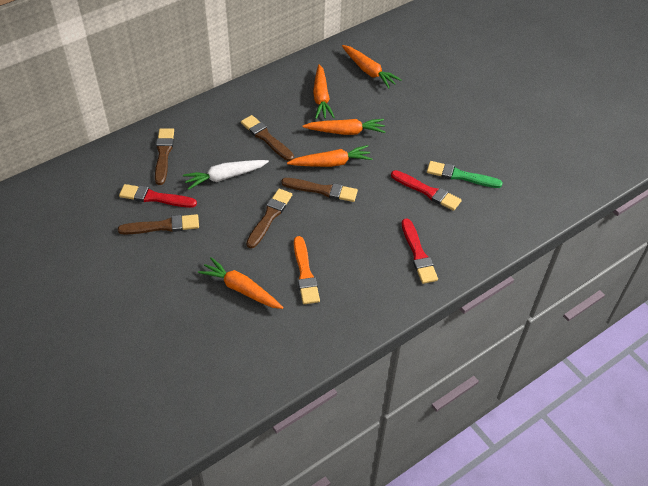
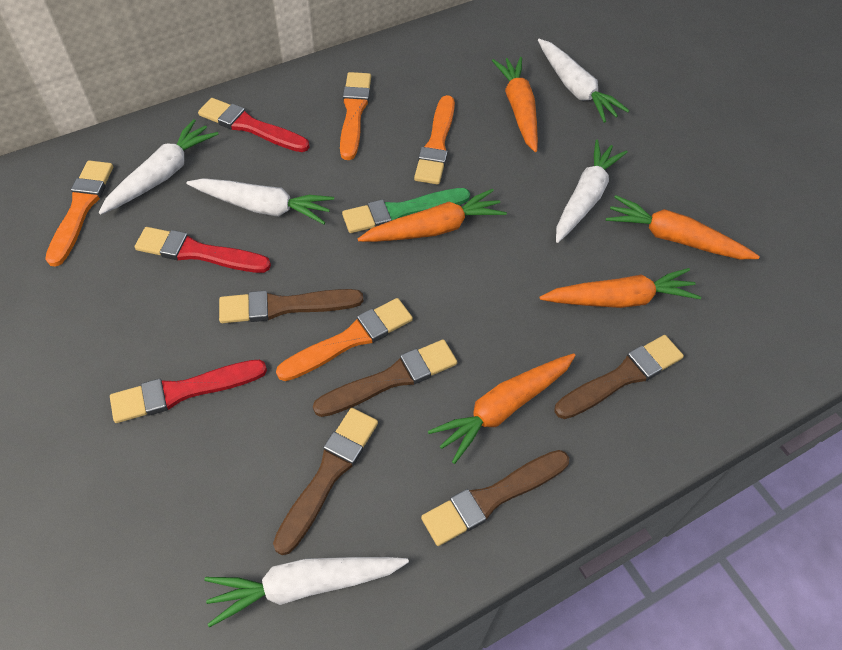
orange brush: [294,236,320,304] = 1 -> [45,160,113,267] [276,298,413,381] [340,72,371,160] [414,95,455,185] = 4
white carrot: [183,160,269,190] = 1 -> [99,119,218,215] [187,178,334,224] [204,557,409,628] [538,39,630,123] [556,139,627,243] = 5

